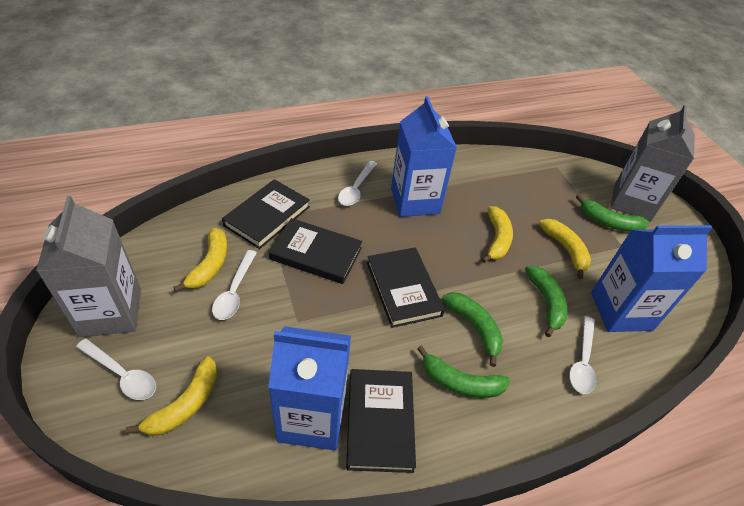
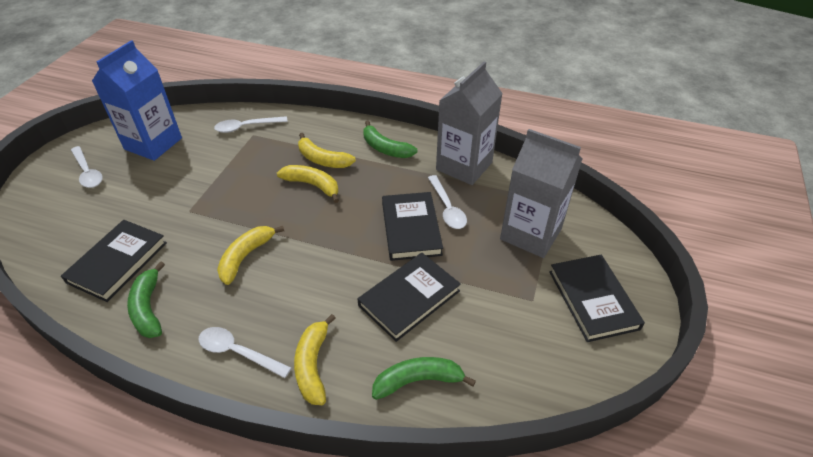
blue carton: [268,326,351,451] [391,96,457,217] [591,225,712,332] = 3 -> [92,40,182,161] = 1
green banana: [417,345,510,398] [442,292,503,367] [525,266,567,337] [576,194,649,232] = 4 -> [127,261,165,338] [363,121,418,158] [372,357,476,400] = 3

